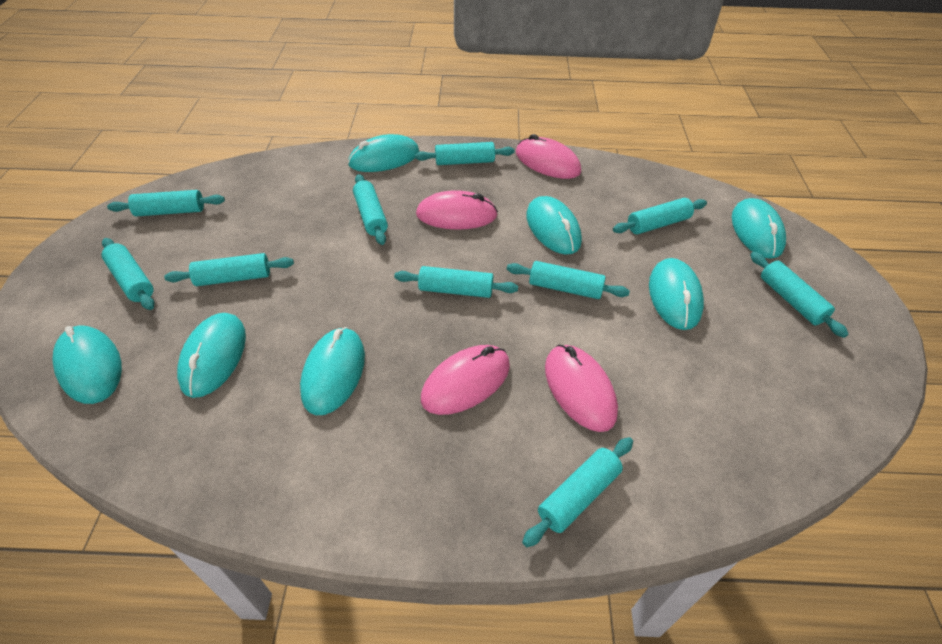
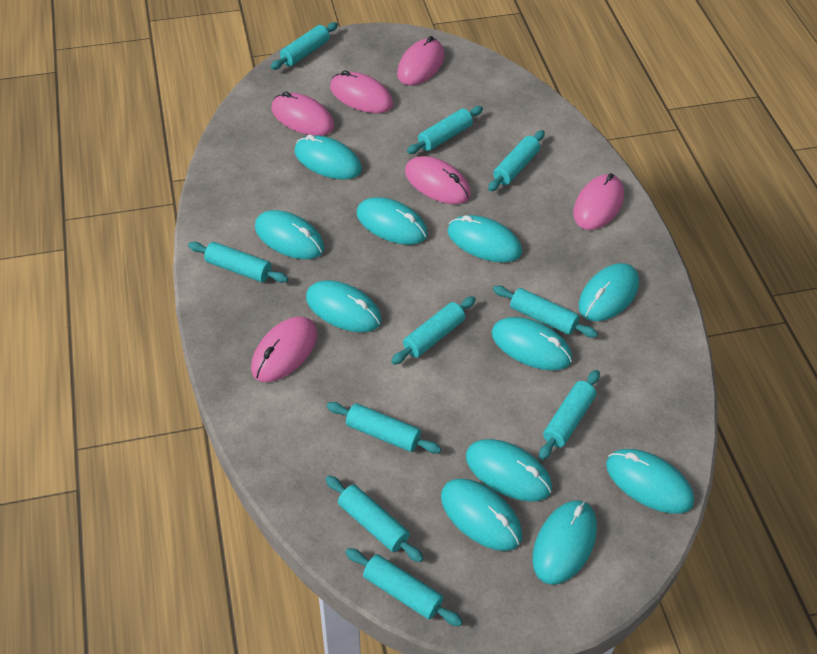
pink mouse: [416,190,498,230] [421,345,510,415] [516,134,581,179] [545,344,618,432] = 4 -> [251,317,317,382] [271,91,334,136] [330,70,393,113] [397,36,445,85] [405,156,471,204] [573,173,624,230] = 6
turquoise mouse: [53,325,122,404] [177,313,246,398] [300,327,365,415] [348,134,420,172] [526,196,582,255] [649,258,704,330] [732,198,786,259] = 7 -> [255,210,324,259] [295,135,362,180] [306,280,382,332] [356,197,428,245] [441,479,522,551] [447,215,522,262] [466,439,552,501] [492,317,572,370] [532,500,597,585] [579,263,639,321] [606,449,694,514] = 11

